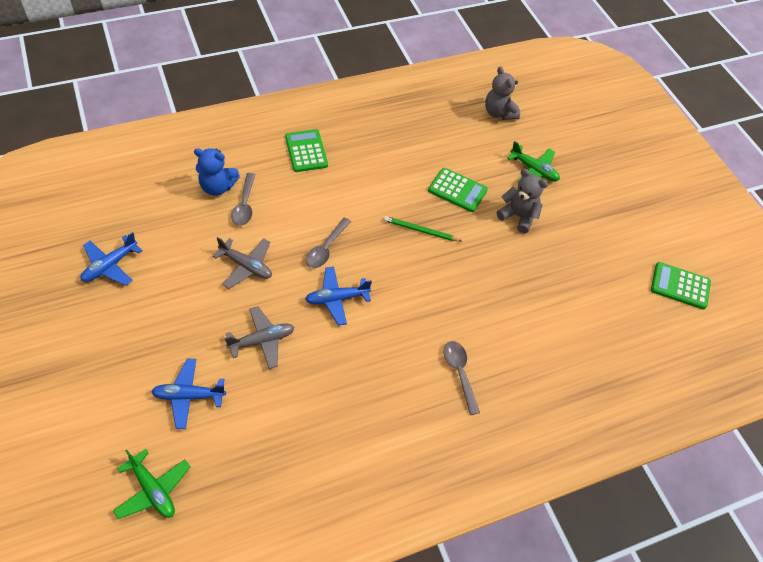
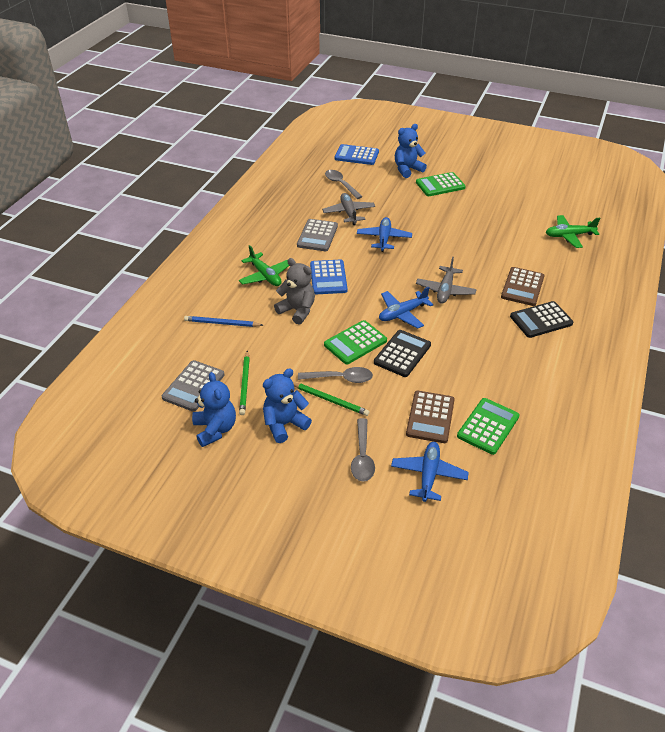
black calculator: none = 0 -> [374,330,431,377] [510,301,573,338] = 2
blue calculator: none = 0 -> [310,260,348,294] [335,144,379,165] = 2
blue pencil: none = 0 -> [184,316,263,327] = 1
blue teddy bear: [194,148,240,196] = 1 -> [192,372,236,447] [263,368,312,443] [395,124,427,178] = 3
brown calculator: none = 0 -> [406,391,455,443] [501,267,544,306] = 2
green pencil: [384,216,462,241] = 1 -> [239,350,250,415] [293,382,369,416] = 2
grey calculator: none = 0 -> [162,360,225,412] [297,219,338,251] = 2
grey teddy bear: [485,66,520,120] [497,169,548,233] = 2 -> [274,258,315,324] = 1

